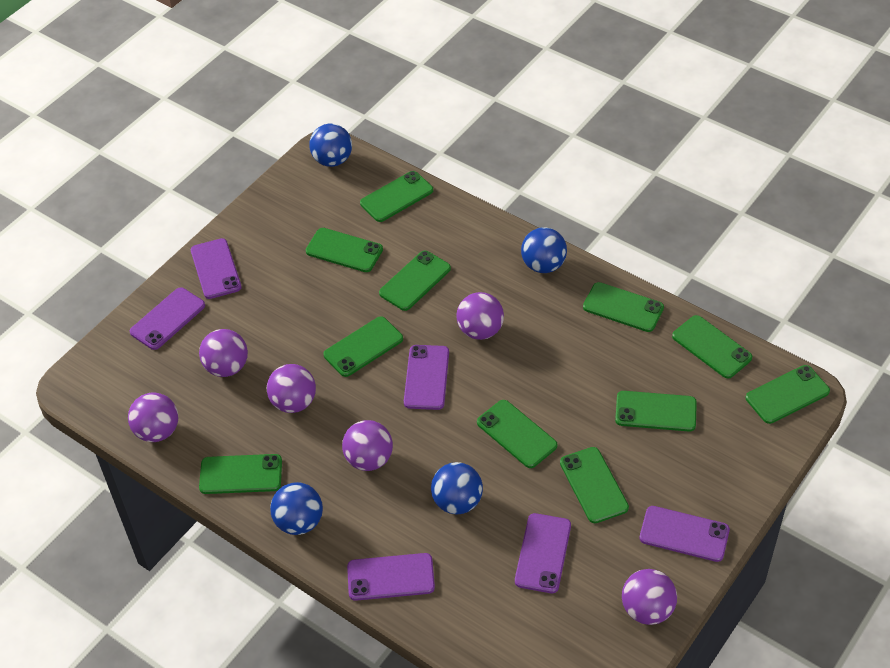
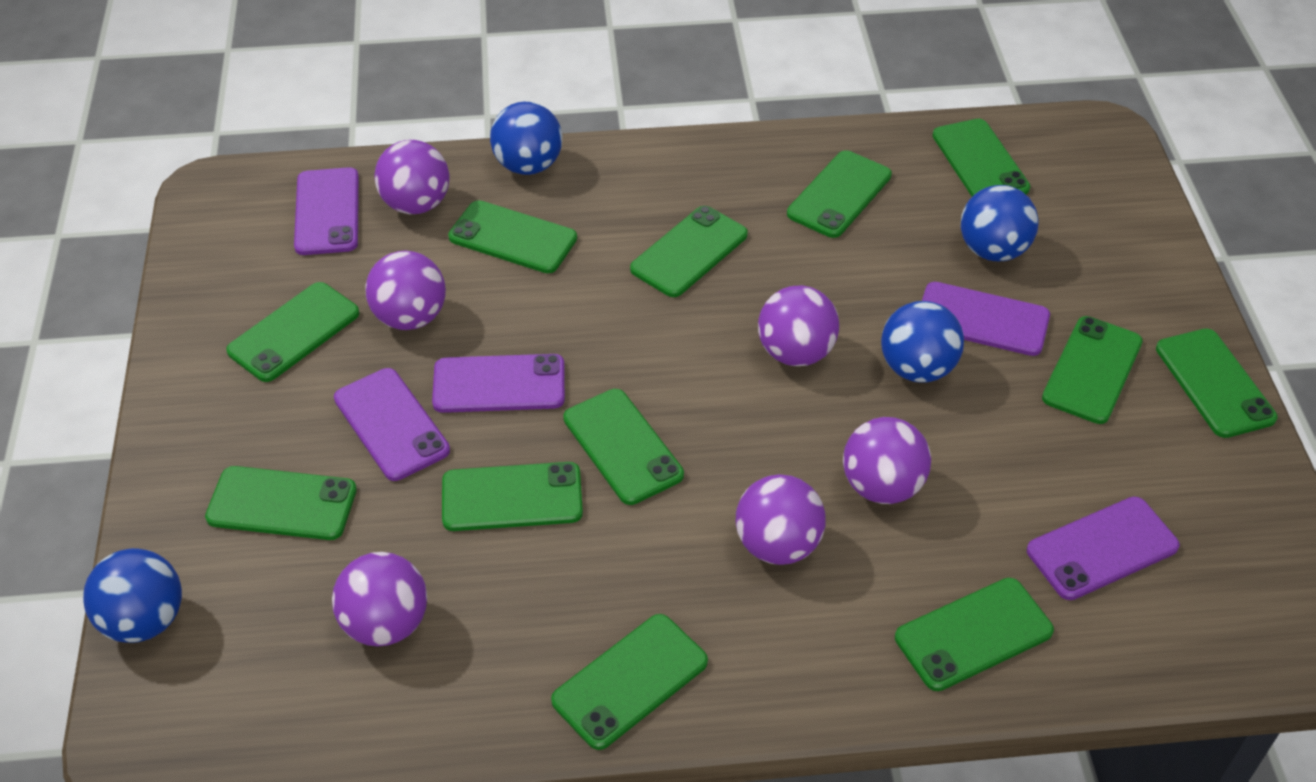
green phone: [199,454,282,494] [306,228,383,272] [324,316,403,377] [360,171,433,222] [379,251,451,311] [477,400,557,468] [560,447,629,523] [583,282,664,332] [615,391,697,432] [672,315,752,378] [746,365,830,424] = 11 -> [205,466,357,540] [226,282,360,382] [442,462,583,531] [448,200,577,273] [551,614,708,750] [563,389,684,505] [630,206,748,297] [787,150,892,238] [895,578,1054,691] [932,119,1030,196] [1042,316,1143,424] [1156,328,1278,438] = 12
purple phone: [130,287,205,350] [191,238,242,299] [347,553,435,601] [404,345,449,410] [515,513,571,593] [639,506,730,562] = 6 -> [294,167,359,255] [334,368,450,481] [432,354,565,413] [922,282,1050,356] [1027,496,1180,600] = 5

